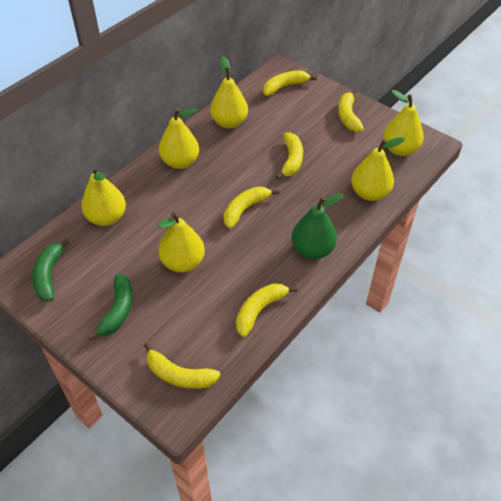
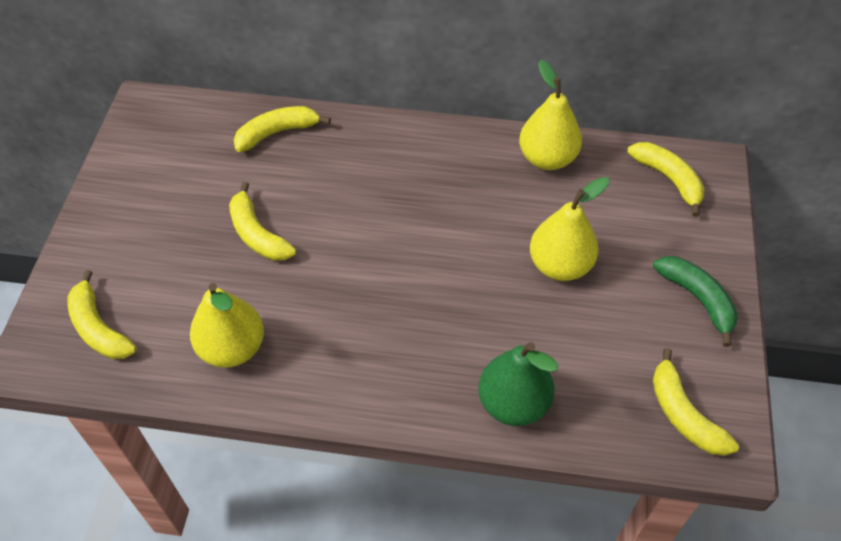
green banana: [32,238,69,301] [88,274,133,340] = 2 -> [653,256,737,347] = 1
yellow banana: [144,342,221,389] [223,186,279,229] [236,283,298,337] [263,70,317,96] [276,132,303,180] [338,89,364,132] = 6 -> [68,270,137,359] [229,182,296,261] [234,106,331,152] [627,142,704,217] [653,348,739,456] = 5
yellow pear: [81,166,126,226] [158,212,205,273] [159,108,199,169] [210,56,248,129] [351,137,405,201] [383,90,424,156] = 6 -> [190,283,264,368] [519,60,582,170] [530,177,609,281] = 3

